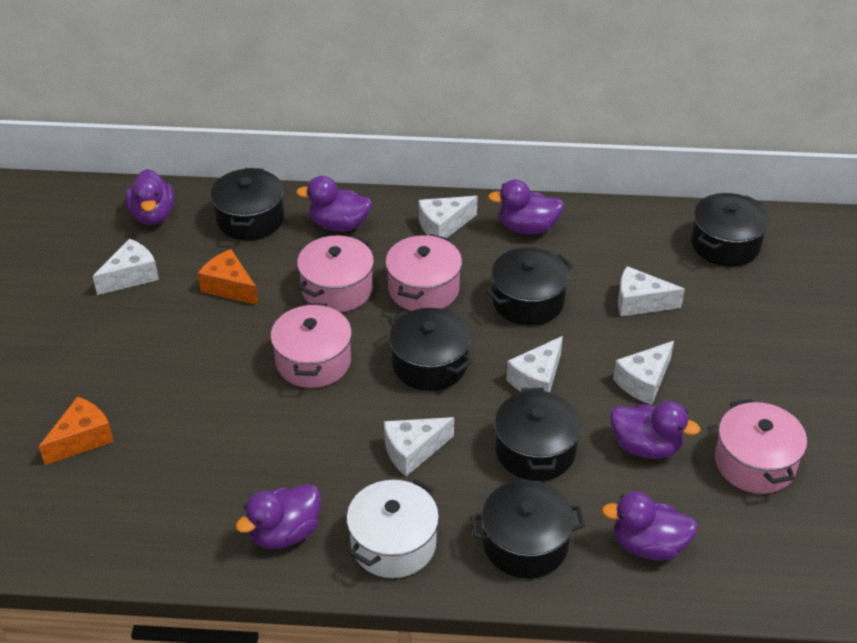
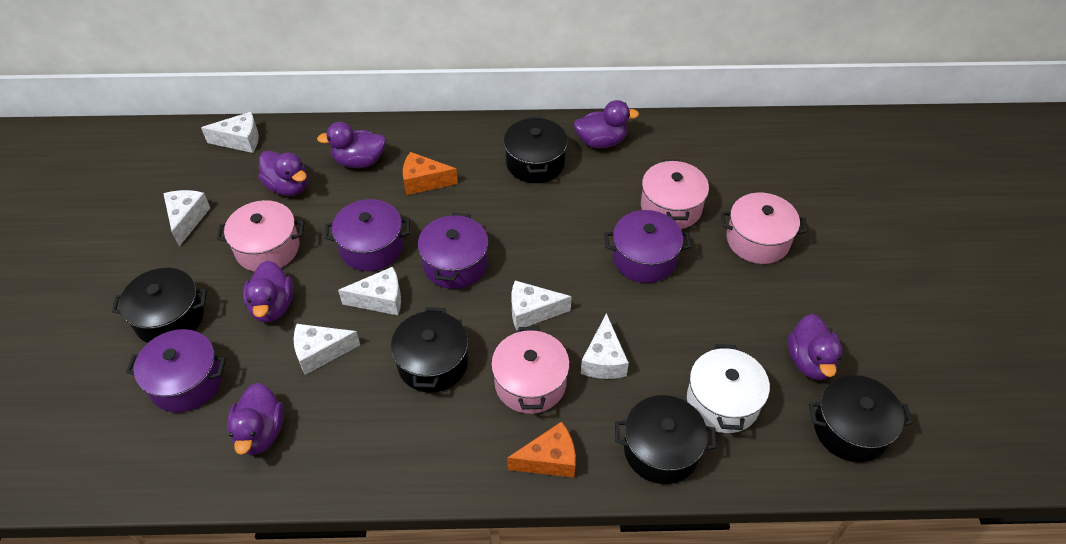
black pot: [211,168,284,240] [389,308,472,391] [470,480,585,578] [486,247,573,326] [495,388,581,481] [691,193,769,267] = 6 -> [112,268,207,343] [391,307,468,393] [504,117,568,183] [615,395,717,484] [809,375,913,462] = 5
purple pot: none = 0 -> [126,329,226,412] [324,199,410,271] [418,213,488,289] [604,210,691,283] = 4

